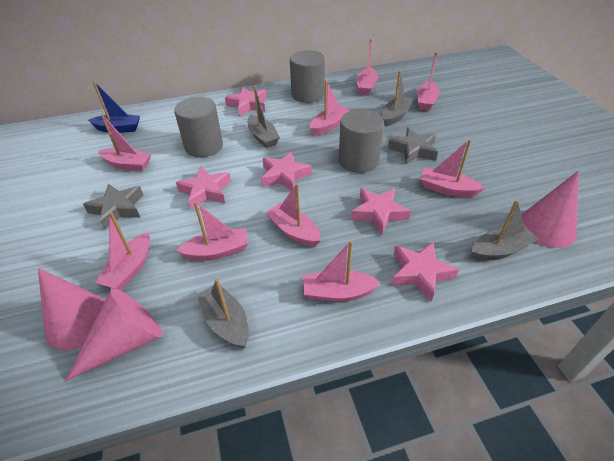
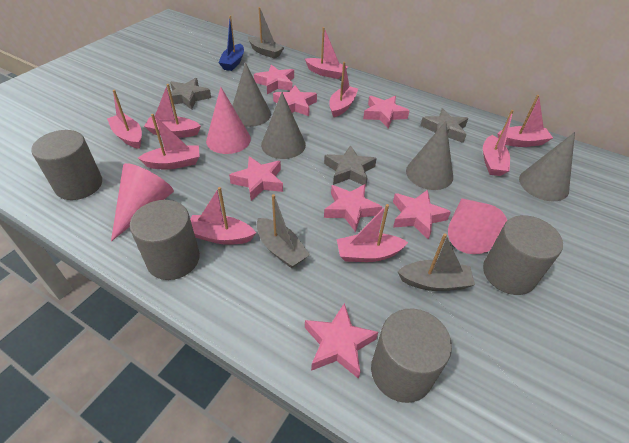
grey boat: [196,279,249,349] [247,86,280,148] [382,71,414,126] [471,200,538,261] = 4 -> [248,7,284,59] [257,194,310,268] [397,233,475,291] = 3
grey cone: none = 0 -> [232,62,271,127] [261,92,306,159] [406,121,453,190] [519,132,575,201] = 4
grey cylinder: [174,97,223,157] [290,50,325,103] [339,109,384,173] = 3 -> [31,130,102,200] [130,200,200,280] [371,308,452,403] [483,215,563,295] = 4
grey star: [83,184,143,230] [388,127,438,164] = 2 -> [168,78,211,110] [324,145,377,187] [420,108,468,143] = 3
pink star: [176,167,231,210] [225,87,267,117] [261,151,312,190] [351,188,411,235] [391,242,459,302] = 5 -> [229,156,283,201] [254,64,294,94] [273,85,317,116] [305,303,378,379] [324,184,382,232] [363,96,410,128] [393,190,451,240] = 7

